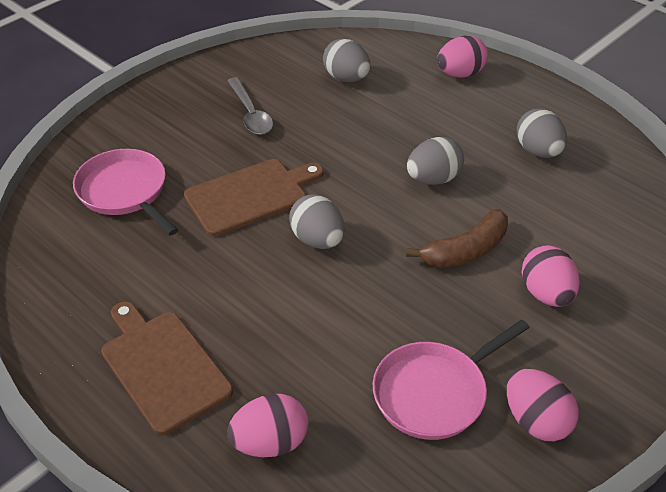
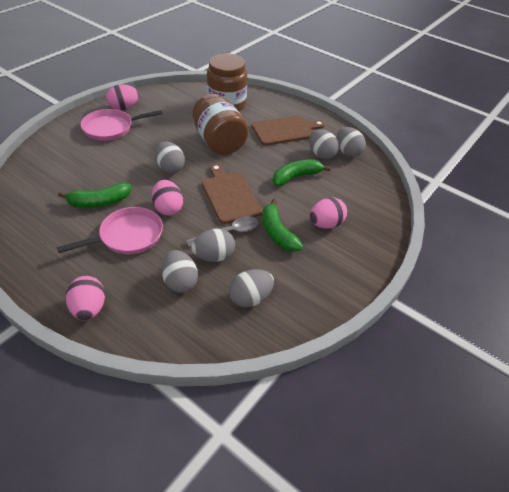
brown banana: [406,209,508,268] = 1 -> none = 0
brown jar: none = 0 -> [192,94,249,155] [207,53,247,111] = 2
green banana: none = 0 -> [58,183,131,208] [263,199,303,252] [273,159,331,186] = 3
grey egg: [289,195,345,249] [323,39,370,82] [407,137,464,185] [517,108,567,158] = 4 -> [155,141,185,173] [162,250,198,293] [191,229,235,262] [229,269,274,307] [309,129,339,159] [336,127,366,157] = 6

